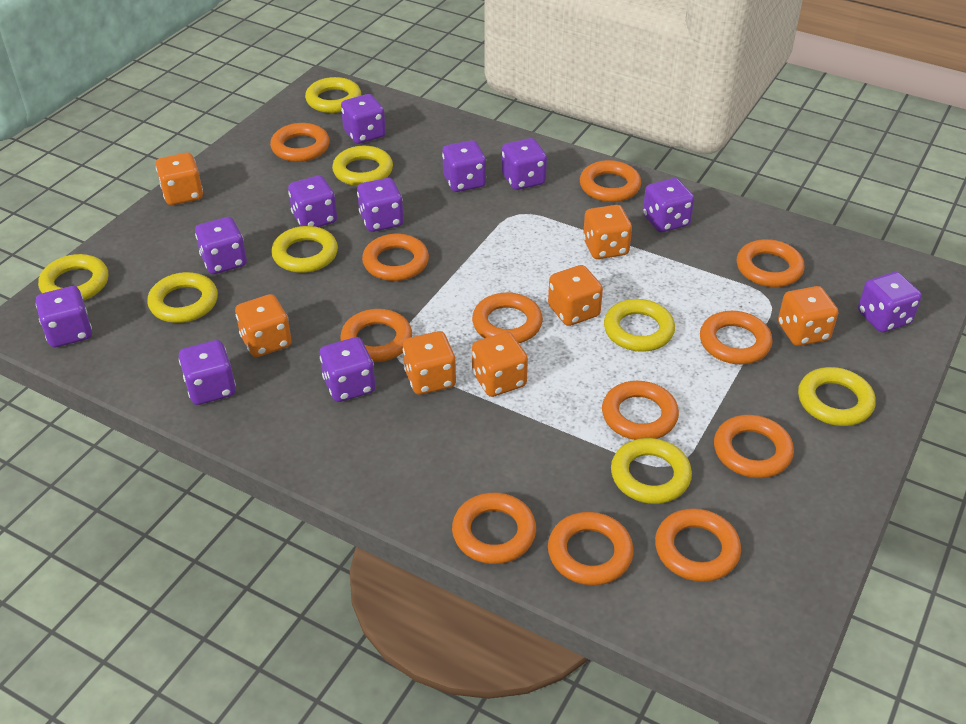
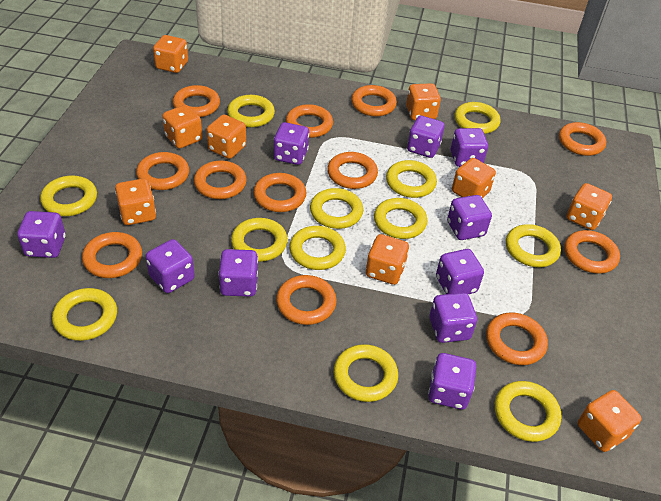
orange dice: [156,153,203,205] [235,294,292,357] [403,331,456,395] [472,332,528,397] [548,265,603,326] [583,205,632,259] [778,286,838,346] = 7 -> [115,178,156,225] [153,35,188,73] [162,105,202,149] [207,114,246,159] [366,234,409,285] [406,83,441,120] [452,158,496,198] [567,183,612,230] [578,390,642,452] = 9
purple dice: [36,286,92,347] [179,340,236,405] [195,217,247,274] [288,175,337,227] [320,337,375,402] [341,94,386,144] [357,178,404,232] [442,140,486,192] [502,138,547,190] [643,178,694,232] [858,272,922,332] = 11 -> [17,211,66,258] [146,239,195,293] [218,249,258,297] [274,122,309,165] [407,116,445,158] [428,353,476,409] [430,293,477,343] [436,249,484,294] [447,195,492,240] [451,128,488,167] = 10
yellow ring: [38,254,108,301] [147,272,218,323] [271,226,338,273] [305,77,361,113] [332,146,393,186] [604,299,675,352] [611,438,692,504] [798,367,876,426] = 8 -> [40,175,97,216] [52,288,117,341] [227,95,275,127] [231,218,288,262] [289,226,346,270] [310,188,363,229] [334,344,398,402] [374,198,428,239] [386,160,437,198] [454,102,500,134] [495,381,562,442] [506,224,561,267] = 12

